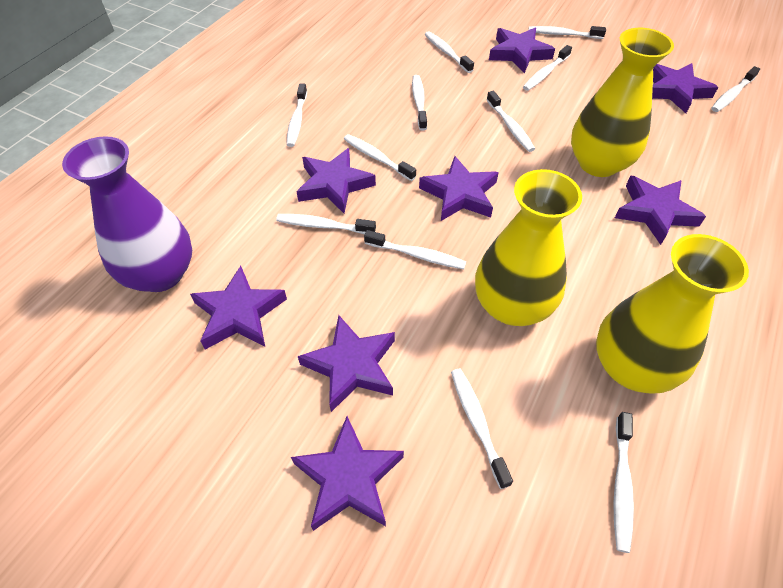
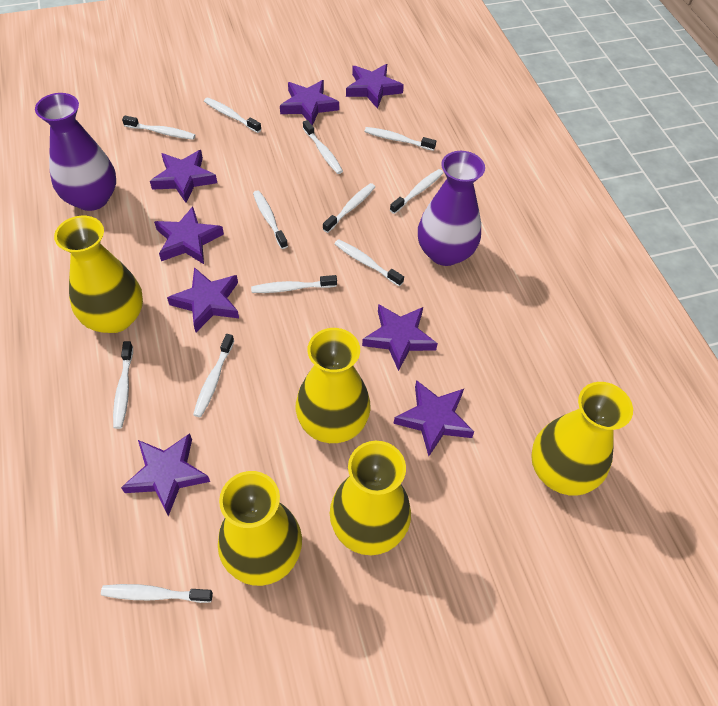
purple vase: [62,136,192,292] = 1 -> [35,93,116,211] [418,151,485,266] = 2
yellow vase: [475,169,582,326] [571,28,674,177] [596,234,749,394] = 3 -> [54,216,143,333] [218,471,302,586] [296,328,371,443] [330,441,411,555] [531,382,633,496] = 5

